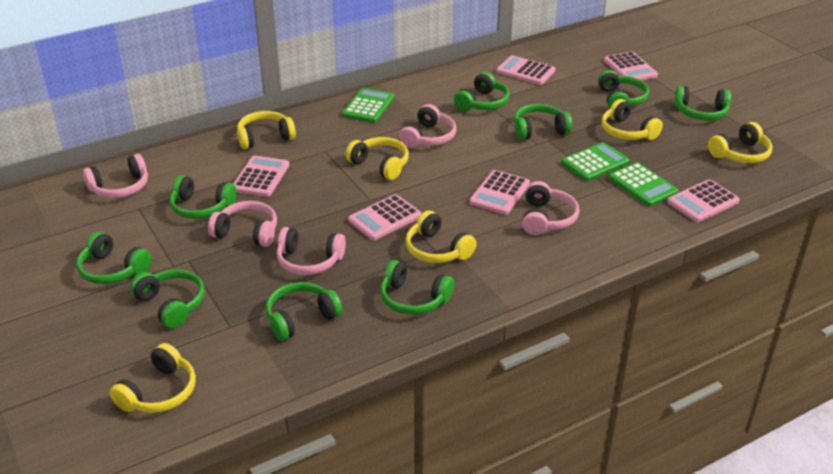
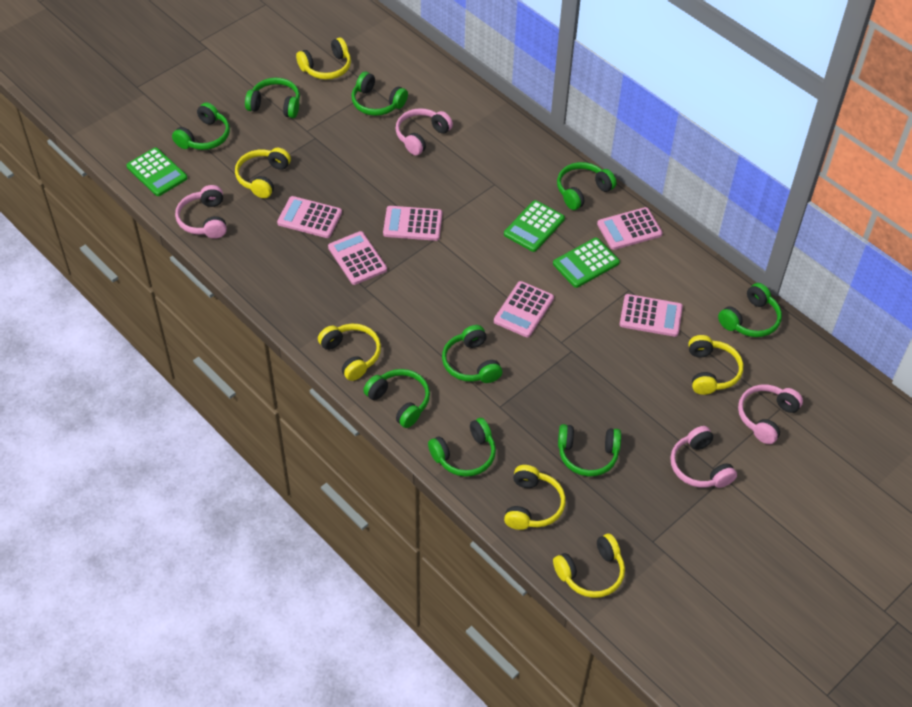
pink headphones: [83,154,148,198] [208,201,277,247] [277,227,346,275] [399,104,457,148] [522,181,580,235] = 5 -> [175,185,227,239] [396,108,453,155] [670,426,737,488] [738,385,803,444] = 4

